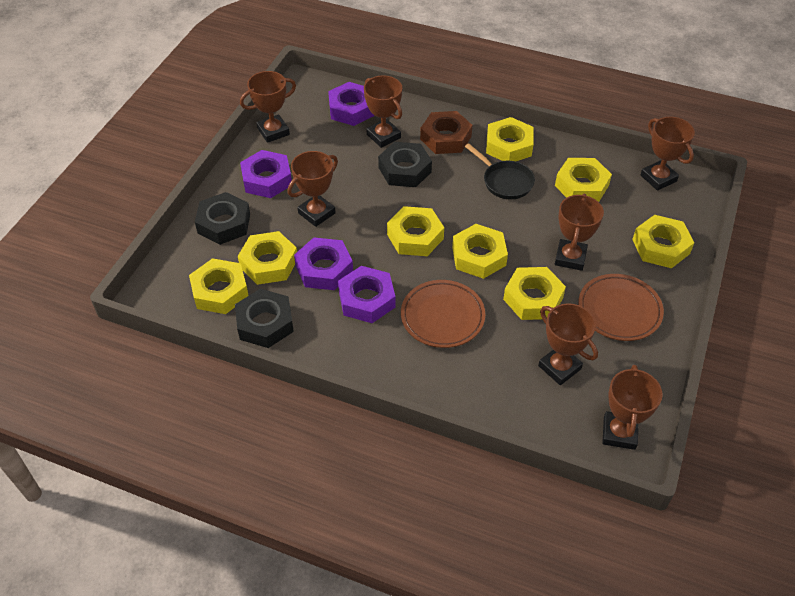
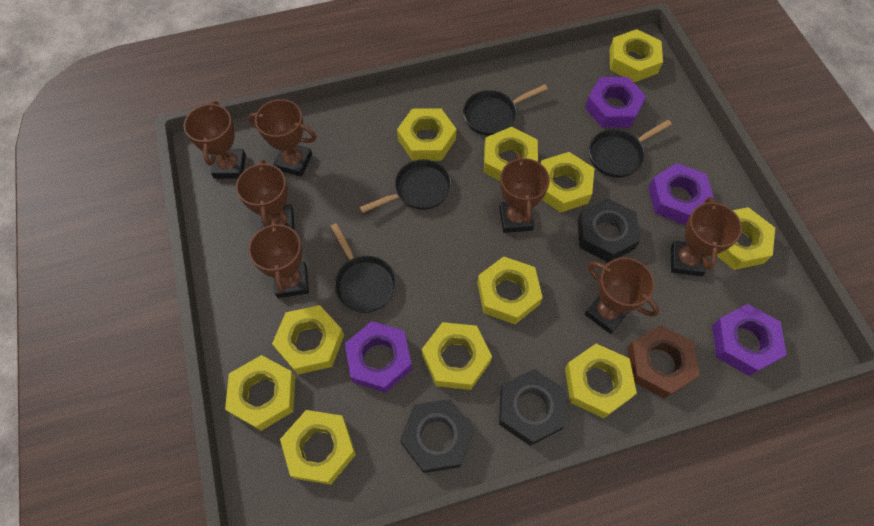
black pan: [465,143,535,199] = 1 -> [330,223,396,313] [360,159,452,213] [463,84,548,136] [589,120,672,178] = 4
brown plate: [401,280,485,348] [578,274,664,341] = 2 -> none = 0
yellow nut: [189,258,249,314] [238,231,297,285] [387,206,444,256] [452,224,508,279] [486,117,534,161] [503,267,566,320] [555,158,612,202] [632,215,694,268] = 8 -> [225,355,295,431] [272,305,344,374] [280,410,356,485] [397,108,456,161] [422,322,492,390] [477,256,543,324] [484,127,538,181] [541,152,594,213] [565,344,637,418] [609,29,663,82] [717,207,775,270] = 11

